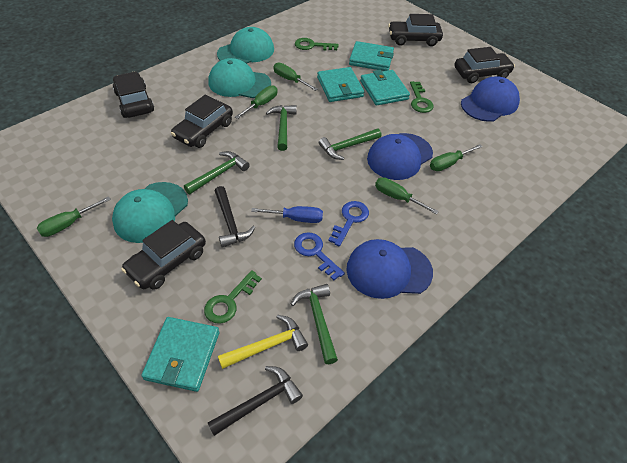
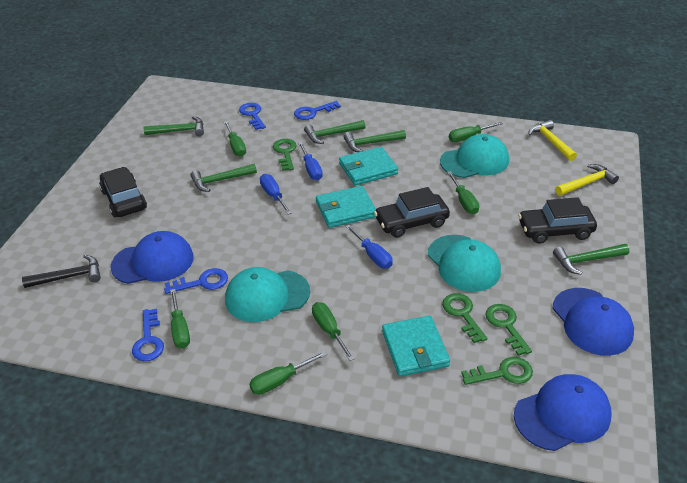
black car: [113,72,154,118] [121,220,206,290] [171,95,233,148] [388,14,443,46] [454,47,515,83] = 5 -> [99,167,147,218] [374,187,450,238] [518,197,597,244] = 3
black hammer: [208,366,303,436] [215,186,255,248] = 2 -> [22,255,101,288] = 1
blue key: [294,232,345,281] [328,201,369,247] = 2 -> [132,309,164,361] [164,268,228,294] [239,103,266,130] [294,101,341,120] = 4
blue screwdriver: [251,206,323,223] = 1 -> [260,174,292,215] [298,142,323,181] [345,225,393,268] = 3
green hammer: [184,151,250,194] [266,105,297,151] [291,284,338,364] [319,128,381,160] = 4 -> [144,116,204,136] [190,164,257,192] [304,120,365,144] [344,130,406,152] [553,244,629,275] = 5
green key: [204,270,262,324] [295,38,339,50] [410,81,434,113] = 3 -> [273,139,297,171] [442,293,487,343] [461,357,533,385] [485,304,532,356] = 4
green screwdriver: [37,196,111,237] [235,85,277,119] [274,63,318,91] [375,177,439,214] [430,144,483,171] = 5 -> [170,289,190,349] [224,121,246,157] [249,351,327,395] [312,302,355,361] [447,171,479,214] [449,122,503,142] = 6
turquoise wallet: [141,317,219,392] [317,67,364,102] [349,41,394,71] [360,70,410,106] = 4 -> [316,186,376,228] [339,147,398,185] [382,316,450,376] = 3
yellow hammer: [218,315,308,369] = 1 -> [528,120,577,161] [555,164,619,196] = 2

